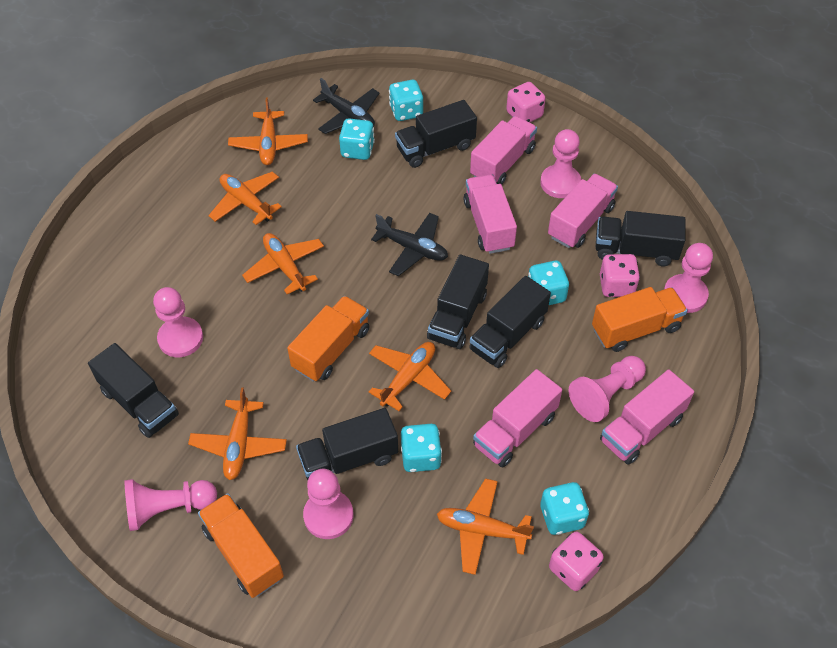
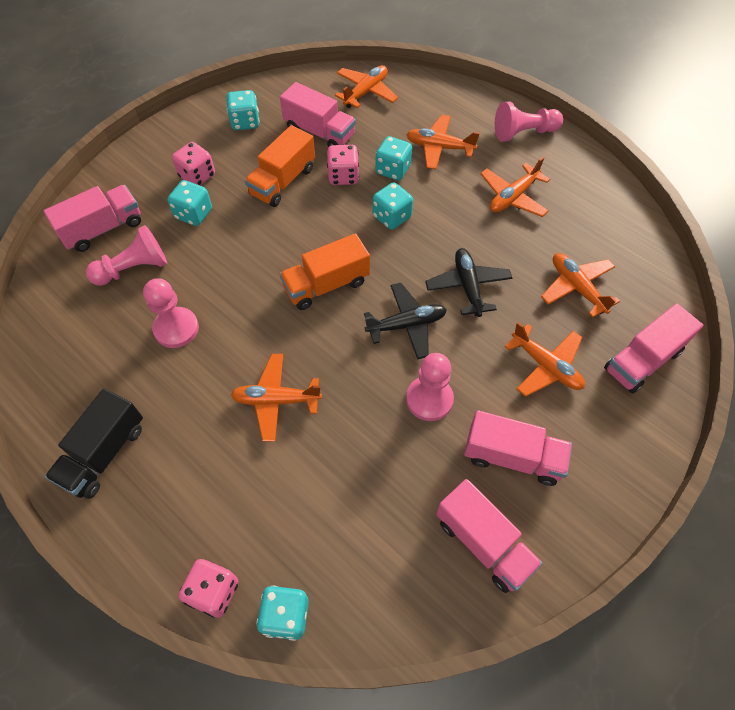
black truck: [88,343,179,438] [296,408,398,480] [395,100,477,168] [427,255,489,349] [469,276,551,368] [596,211,686,266] = 6 -> [45,389,143,499] = 1
orange truck: [198,493,284,598] [287,296,370,382] [592,287,687,352] = 3 -> [245,125,315,207] [280,233,370,310] = 2
pink pawn: [125,479,217,531] [153,287,203,357] [303,469,354,539] [540,129,581,198] [569,356,646,422] [664,243,713,313] = 6 -> [86,225,167,286] [143,278,199,348] [406,353,454,421] [495,102,563,142] = 4

